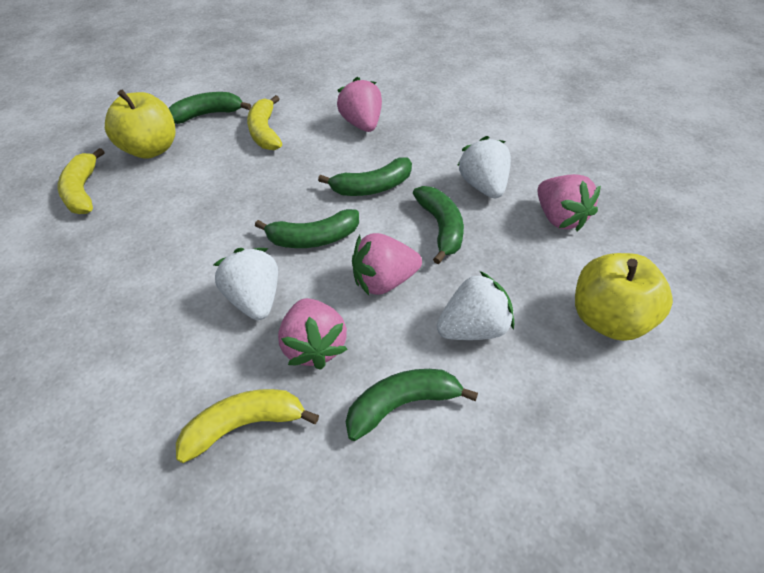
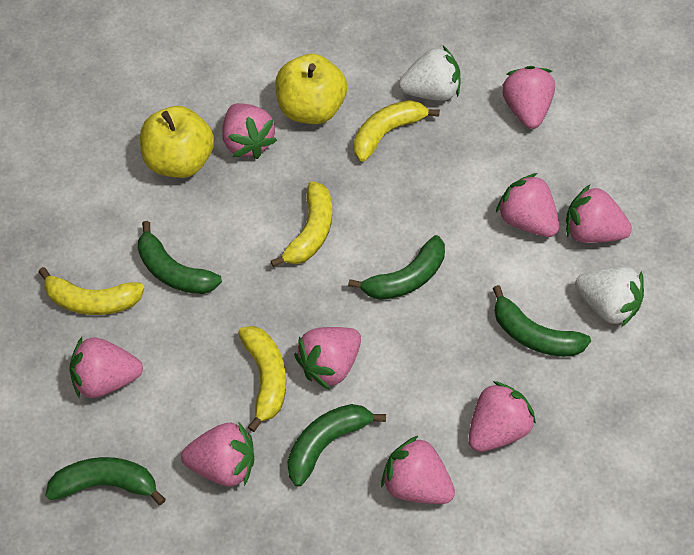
pink strawberry: [278,298,348,370] [337,77,382,132] [352,233,422,295] [537,174,601,231] = 4 -> [69,337,143,398] [181,421,254,487] [222,103,277,159] [294,327,361,390] [381,436,455,504] [468,381,536,452] [496,173,559,237] [502,66,555,129] [566,185,632,243] = 9
white strawberry: [213,248,278,320] [437,271,514,340] [457,136,511,198] = 3 -> [399,46,460,101] [575,266,644,327] = 2
yellow banana: [58,148,105,214] [176,389,319,463] [247,95,282,150] = 3 -> [39,267,144,315] [238,326,286,432] [271,181,332,267] [354,100,440,162] = 4

